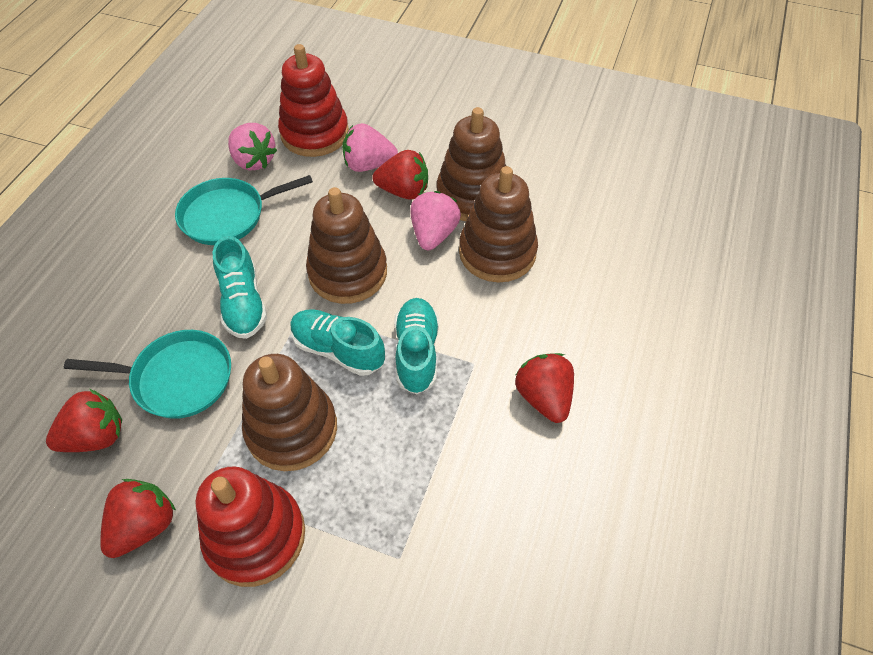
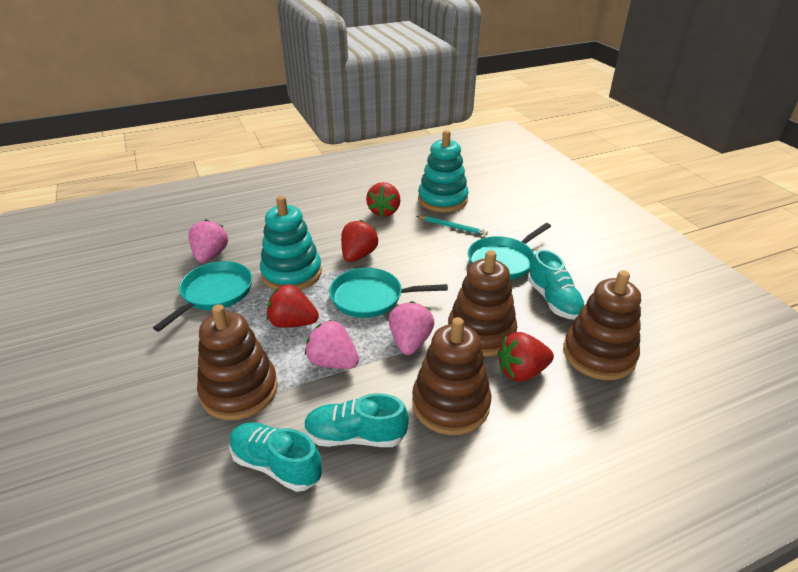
red stacking toy: [196,466,305,587] [278,44,349,157] = 2 -> none = 0
turquoise pan: [64,330,231,419] [175,175,313,245] = 2 -> [153,261,252,331] [329,268,448,318] [468,223,551,280] = 3
turquoise pencil: none = 0 -> [417,216,488,236] = 1
turquoise stacking toy: none = 0 -> [260,196,322,290] [418,130,469,212] = 2

